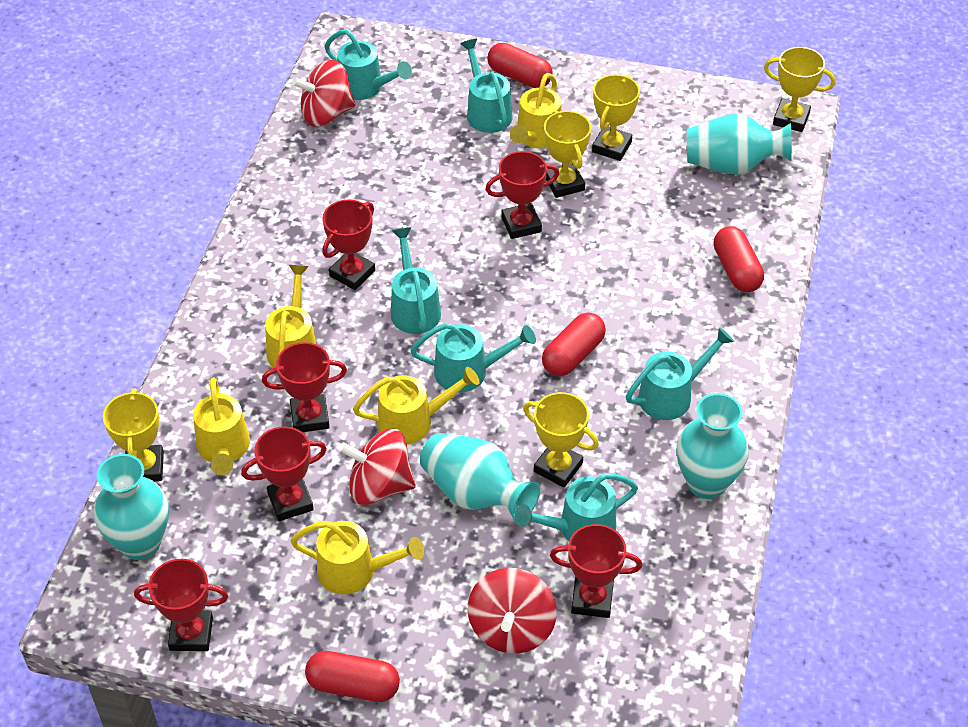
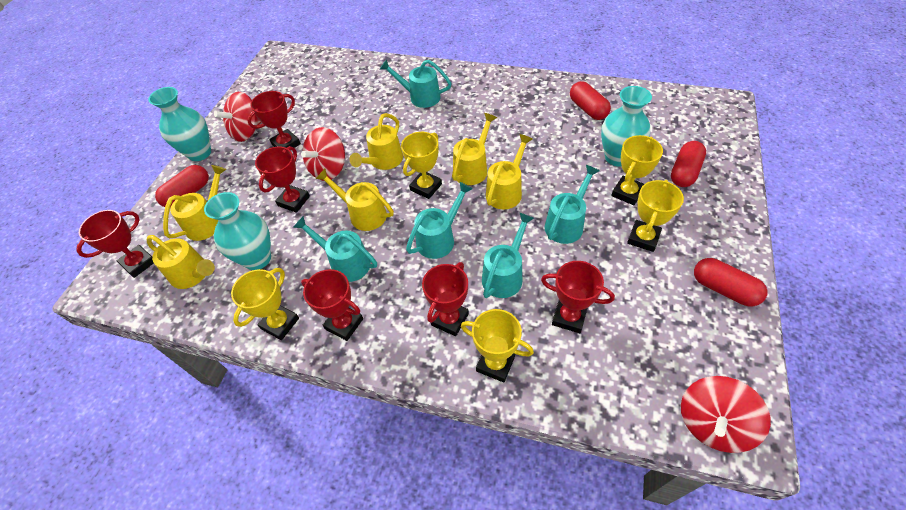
turquoise vase: [94,454,169,560] [420,433,540,522] [676,393,749,499] [687,113,792,175] = 4 -> [148,87,211,161] [204,192,271,270] [601,86,652,166] = 3
turquoise watering can: [324,29,412,100] [391,227,441,334] [410,323,536,392] [460,39,513,133] [515,473,638,541] [626,327,734,420] = 6 -> [293,216,377,282] [380,59,452,108] [406,182,473,259] [482,212,534,298] [545,165,600,244] = 5
yellow watering can: [193,377,250,475] [265,265,317,368] [291,521,424,595] [353,367,480,444] [510,73,562,148] = 5 -> [147,235,215,289] [163,165,227,241] [315,169,394,231] [350,113,403,170] [452,113,497,185] [486,134,532,209] = 6

